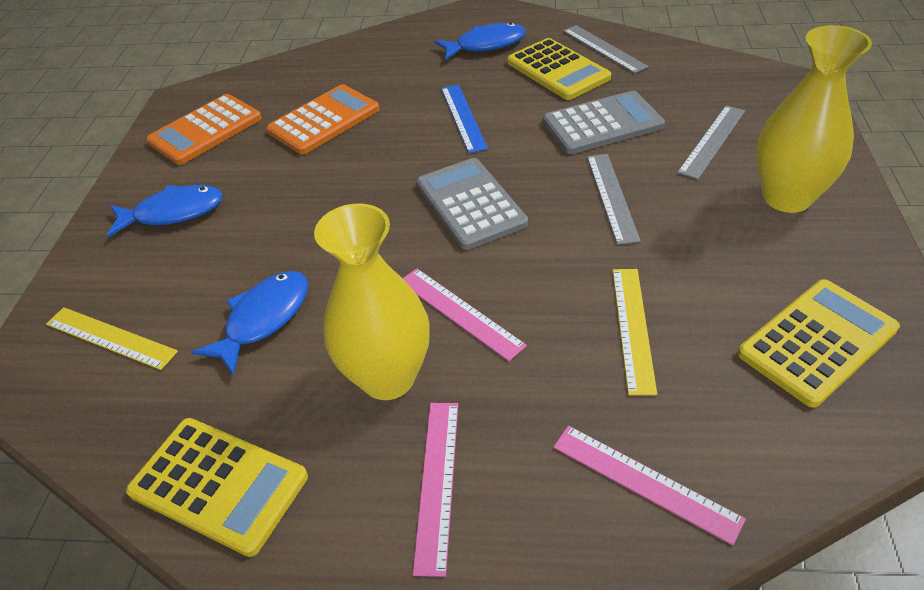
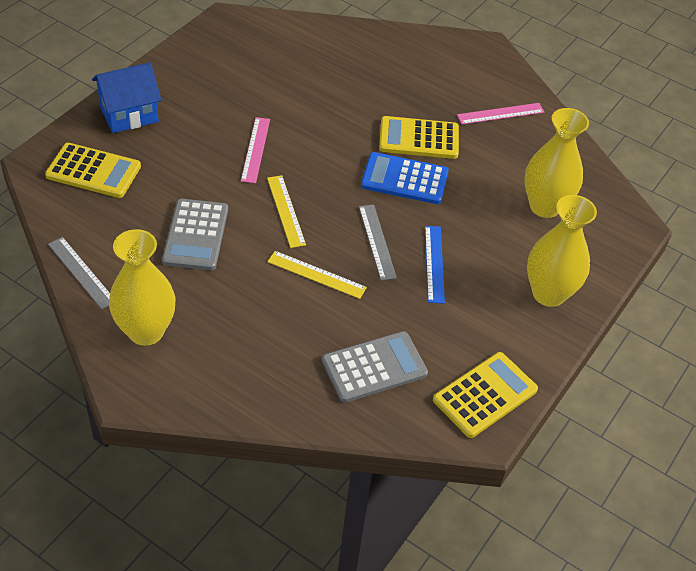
blue calculator: none = 0 -> [361,152,449,204] = 1
blue fish: [107,185,223,237] [192,271,308,375] [435,22,526,60] = 3 -> none = 0
blue house: none = 0 -> [92,62,161,133] = 1
grey ruler: [563,25,649,73] [587,154,641,245] [677,105,745,179] = 3 -> [48,237,110,309] [359,205,397,280] = 2
orange calculator: [146,94,262,165] [266,84,380,155] = 2 -> none = 0
pink ruler: [403,268,527,361] [413,403,458,577] [554,426,746,545] = 3 -> [241,117,270,183] [457,103,544,124] = 2
yellow vase: [314,203,430,400] [756,25,872,213] = 2 -> [109,229,175,346] [524,108,589,218] [527,195,597,307] = 3

